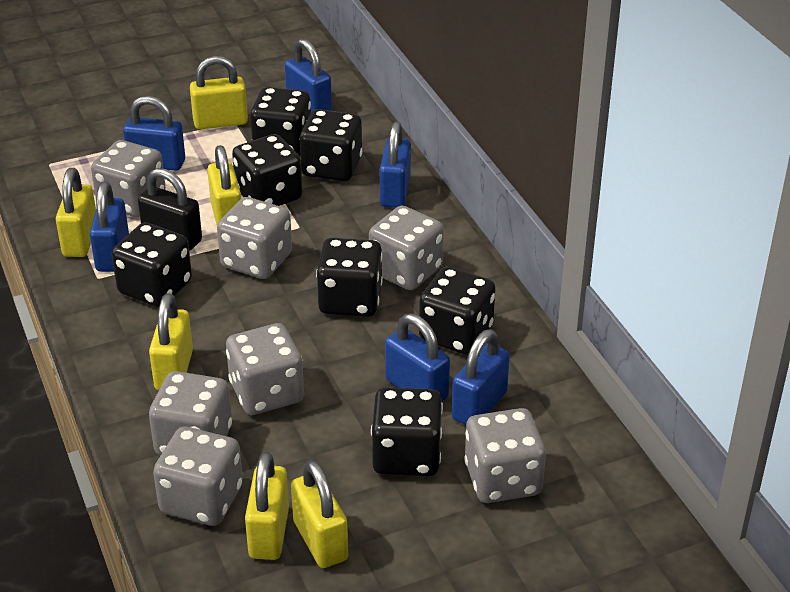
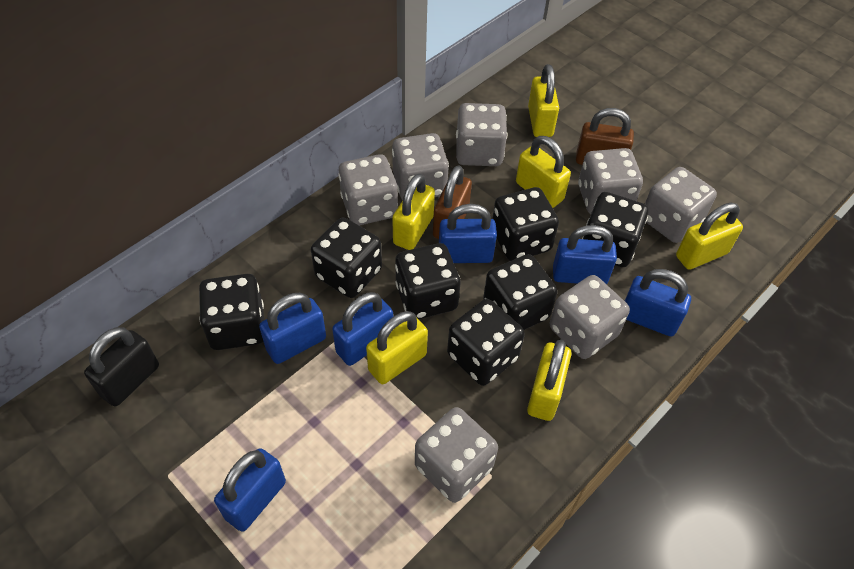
brown padlock: none = 0 -> [433,165,472,239] [576,108,634,165] = 2

